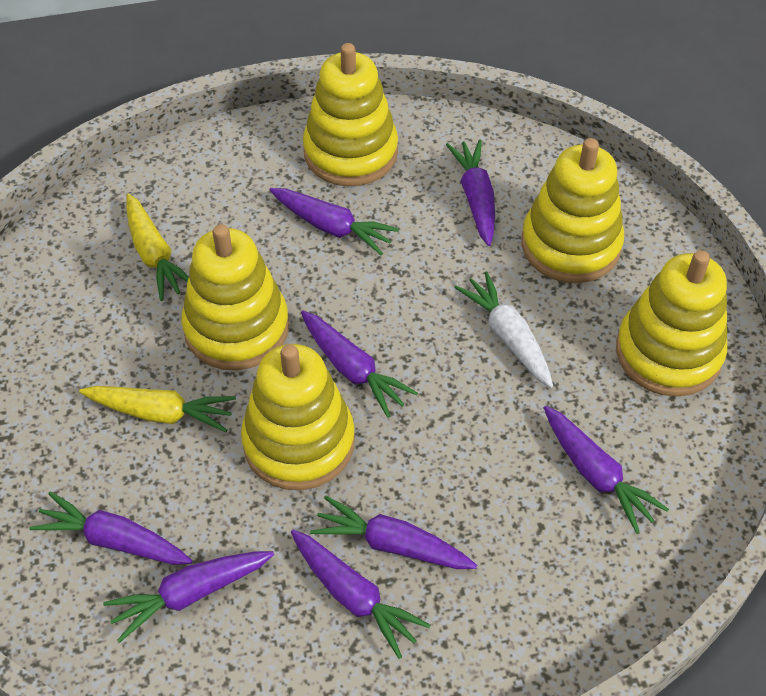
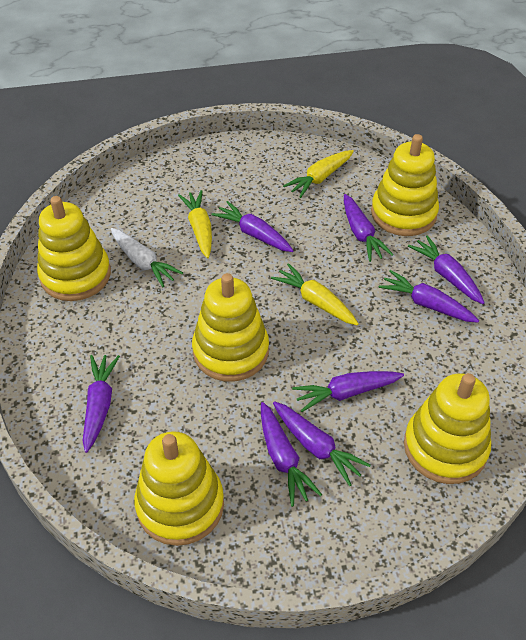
yellow carrot: [79,386,236,432] [126,194,189,301] = 2 -> [178,190,212,258] [271,263,359,325] [283,150,354,198] = 3

